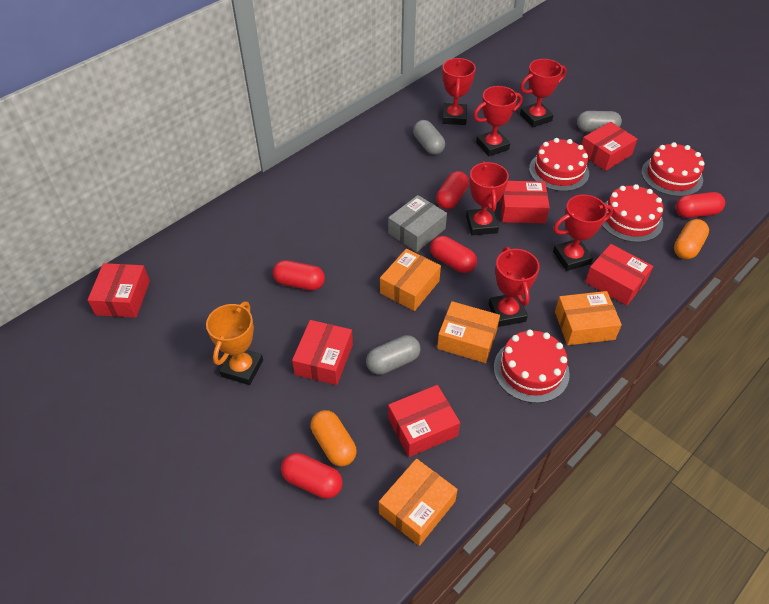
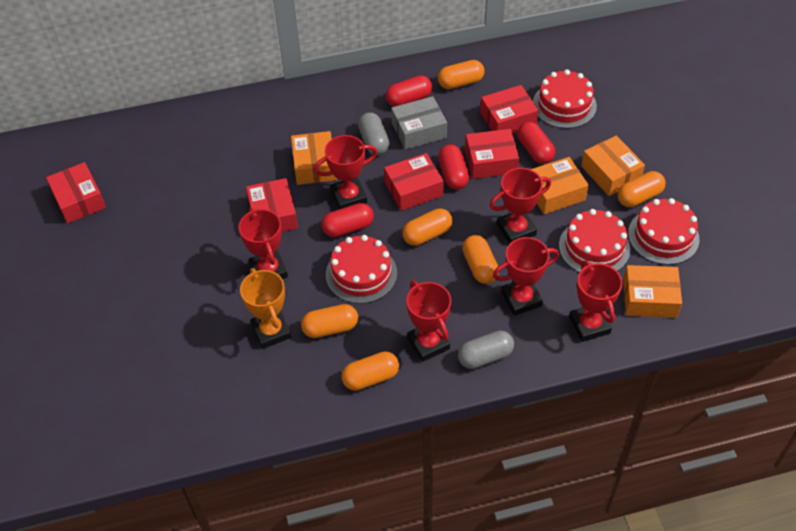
grey capsule: [366,335,420,375] [413,120,445,155] [577,111,622,132] = 3 -> [358,112,389,155] [458,330,514,369] = 2
orange capsule: [311,410,357,467] [674,219,709,259] = 2 -> [301,304,358,338] [341,352,399,391] [402,208,453,246] [438,60,485,89] [462,235,499,284] [618,171,666,207] = 6
red box: [87,263,150,318] [292,320,353,385] [388,385,460,457] [500,181,550,223] [581,122,637,171] [585,244,653,306] = 6 -> [46,162,106,224] [246,178,298,232] [384,153,444,211] [465,129,519,179] [480,85,538,134] = 5
red capsule: [273,260,325,291] [281,453,342,499] [430,236,477,273] [436,171,469,209] [676,192,725,218] = 5 -> [321,203,374,237] [386,75,432,107] [438,145,469,189] [517,122,555,164] = 4

